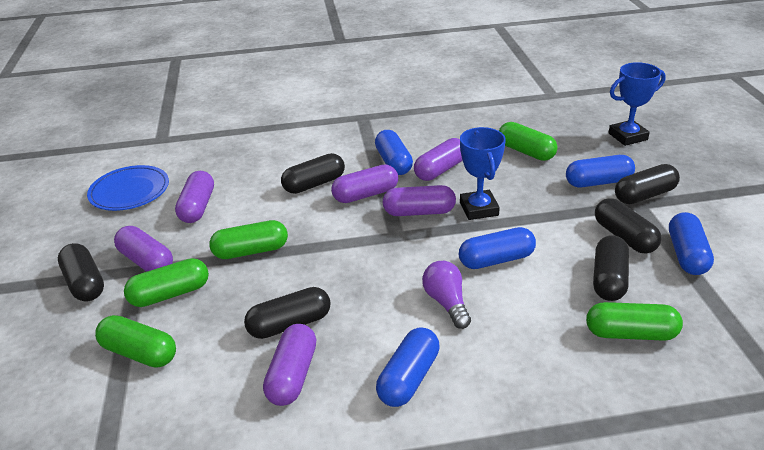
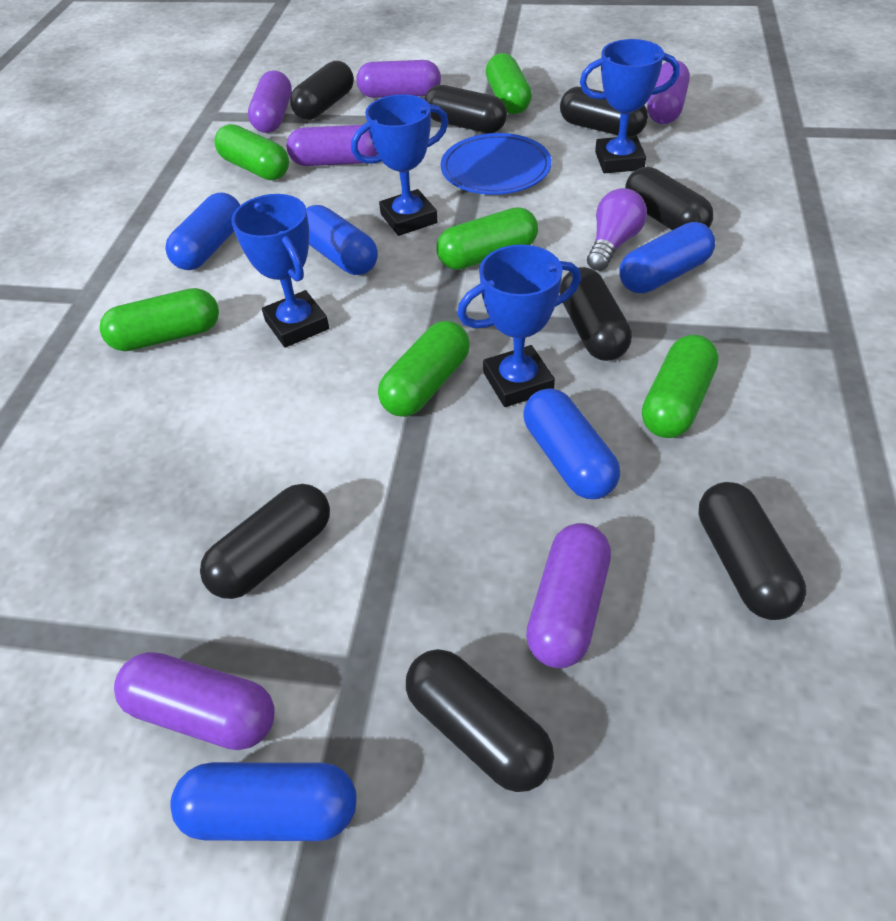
black capsule: [58,243,104,301] [244,287,330,339] [281,153,345,194] [593,235,629,301] [595,198,661,254] [615,164,680,204] = 6 -> [200,484,330,599] [290,61,354,120] [406,649,554,792] [424,85,507,133] [560,87,648,136] [560,267,632,361] [625,167,714,230] [698,482,806,620] = 8
blue trophy: [460,127,506,220] [608,62,666,146] = 2 -> [231,194,329,348] [351,94,448,236] [457,244,581,407] [580,39,679,173] = 4
green capsule: [95,315,176,367] [124,258,209,307] [209,220,288,259] [499,122,558,161] [586,302,683,341] = 5 -> [100,288,219,351] [214,124,289,180] [378,321,470,417] [436,207,538,270] [486,53,532,114] [642,335,719,438] = 6

